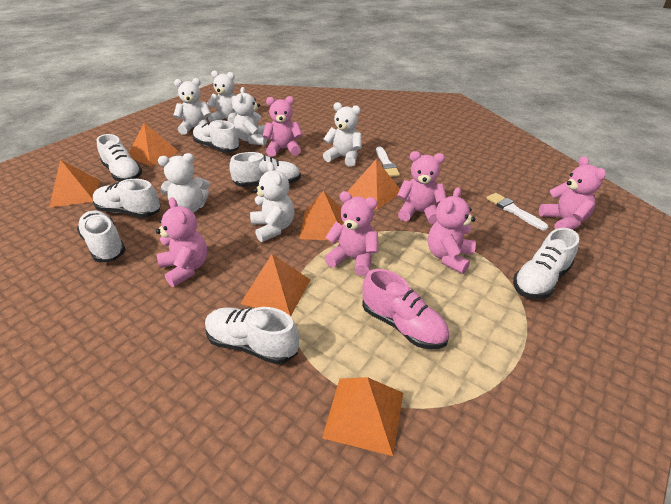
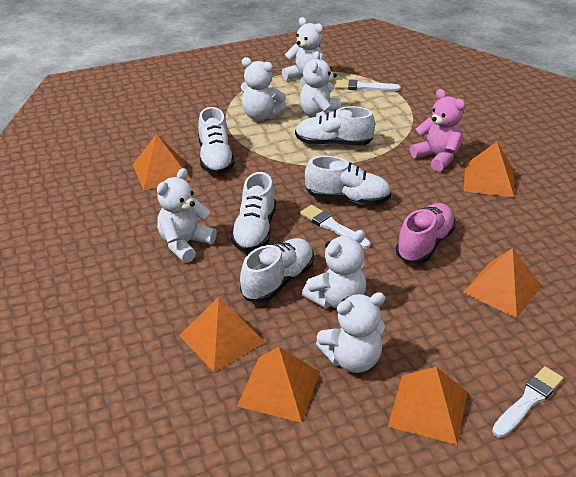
pink teddy bear: [156,197,207,287] [262,96,302,157] [325,191,378,276] [397,151,446,224] [428,187,476,274] [539,156,606,230] = 6 -> [410,89,465,172] = 1
white brush: [376,146,400,177] [486,193,548,231] = 2 -> [300,205,370,249] [335,80,401,91] [492,366,563,438] = 3
white shoe: [77,211,126,263] [93,179,161,218] [97,134,143,181] [192,120,240,153] [205,307,299,364] [229,152,301,187] [513,228,579,299] = 7 -> [198,107,235,174] [231,172,276,252] [240,238,314,303] [295,106,375,146] [305,156,391,205] = 5

